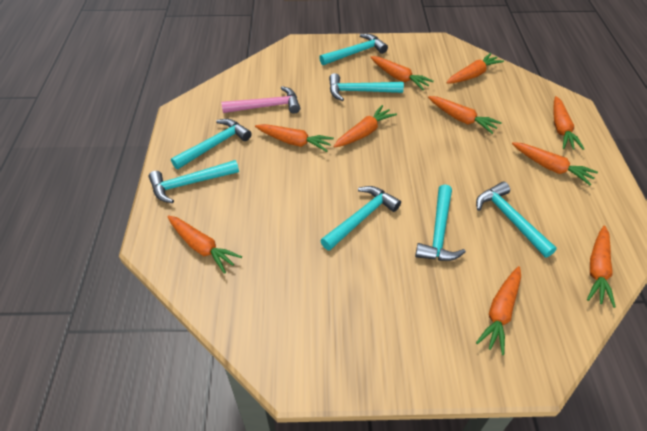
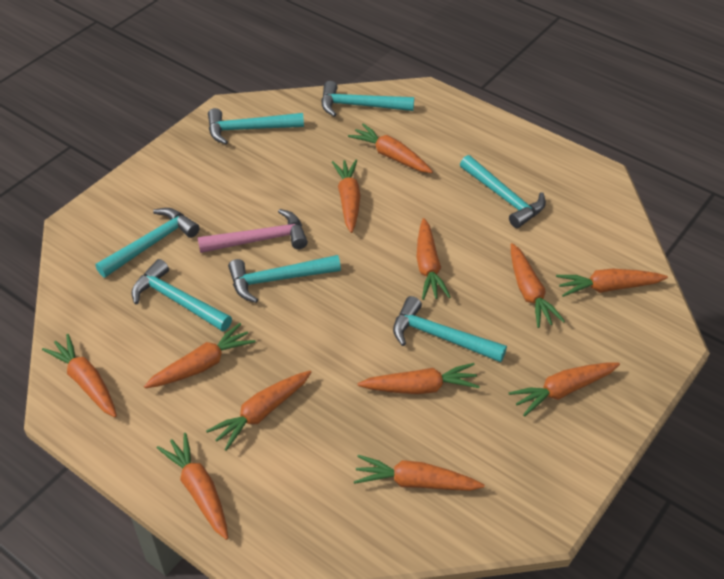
orange carrot: [167,215,242,274] [255,124,334,152] [333,105,397,148] [370,56,434,90] [428,96,502,134] [446,53,504,84] [476,266,521,355] [512,142,598,185] [553,96,584,150] [587,226,616,308] = 10 -> [42,334,117,417] [144,323,255,388] [157,433,228,540] [206,371,311,451] [332,160,361,233] [348,123,433,173] [354,455,484,491] [358,363,480,394] [416,218,451,300] [509,363,620,417] [511,243,565,328] [556,269,668,297] = 12

